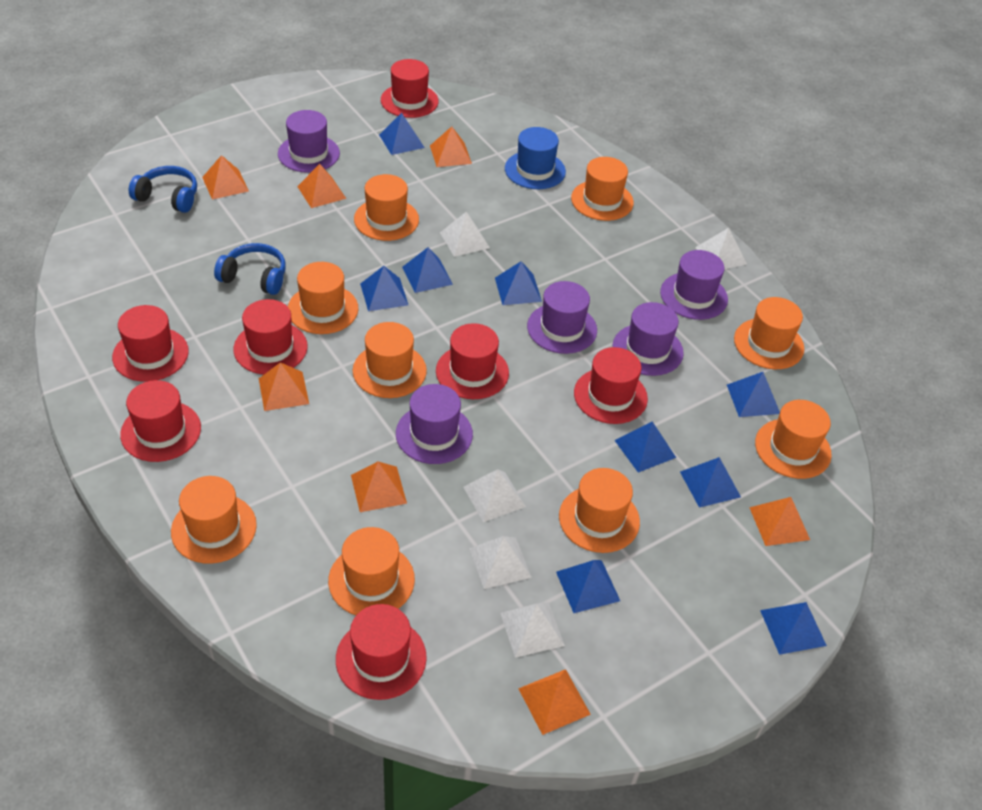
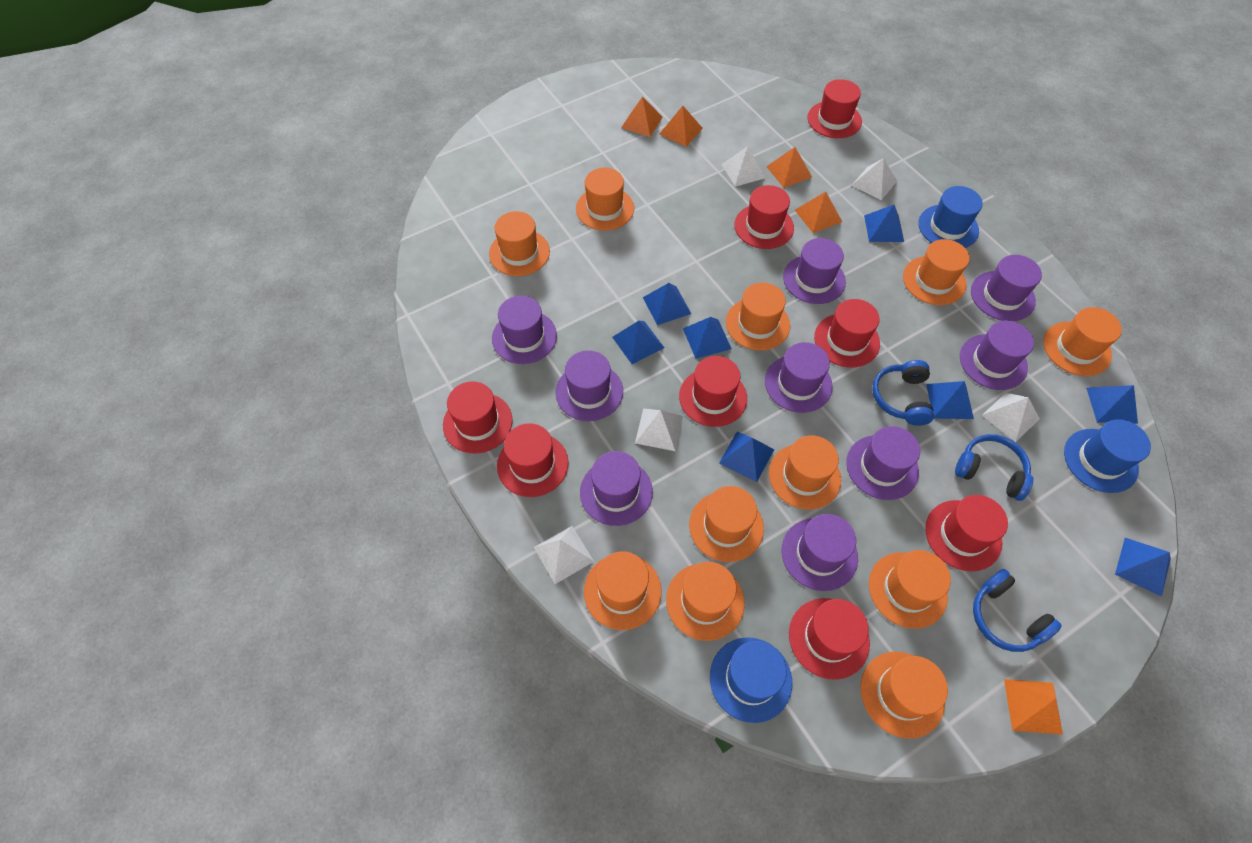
blue hat: [505,127,566,189] = 1 -> [710,637,792,723] [918,186,983,248] [1064,419,1151,493] = 3
blue headphones: [129,166,197,213] [214,243,286,295] = 2 -> [872,360,934,426] [955,434,1033,501] [973,569,1062,652] = 3
blue pyramid: [360,266,408,311] [379,113,425,155] [402,247,453,293] [495,261,542,305] [556,560,620,613] [614,421,676,472] [680,457,741,508] [727,372,780,417] [760,602,827,655] = 9 -> [612,321,664,364] [643,283,691,325] [683,317,732,359] [719,432,774,482] [864,205,904,242] [926,381,974,419] [1086,385,1138,423] [1115,538,1171,597] = 8
orange hat: [171,476,257,564] [288,262,359,334] [328,527,415,615] [353,322,427,398] [354,174,419,241] [559,468,640,553] [571,157,634,221] [734,297,804,369] [755,400,832,479] = 9 -> [489,211,550,276] [576,168,634,231] [584,551,662,630] [666,562,745,641] [689,486,764,562] [726,282,790,350] [769,435,841,510] [860,652,948,739] [869,550,951,629] [903,239,969,305] [1043,307,1122,376] = 11
orange pyramid: [202,155,249,200] [259,362,309,411] [297,164,346,208] [351,461,407,512] [430,126,472,167] [518,669,591,735] [749,497,810,546] = 7 -> [621,97,662,137] [659,106,703,146] [766,147,812,188] [795,192,842,233] [1004,679,1063,735] = 5
purple hat: [278,110,340,173] [396,384,473,464] [527,281,597,354] [613,302,684,376] [660,250,728,320] = 5 -> [492,296,557,364] [555,350,623,421] [580,451,653,526] [765,342,833,413] [782,514,858,591] [783,238,846,304] [846,426,920,500] [960,321,1034,390] [971,255,1042,321] = 9
red hat: [112,305,189,382] [120,380,201,462] [233,299,308,374] [336,604,427,700] [381,59,439,118] [436,323,509,399] [574,347,648,424] = 7 -> [443,381,513,454] [497,423,569,497] [679,356,747,427] [735,185,794,249] [789,598,870,680] [807,79,862,138] [814,299,880,368] [925,495,1008,571] = 8

